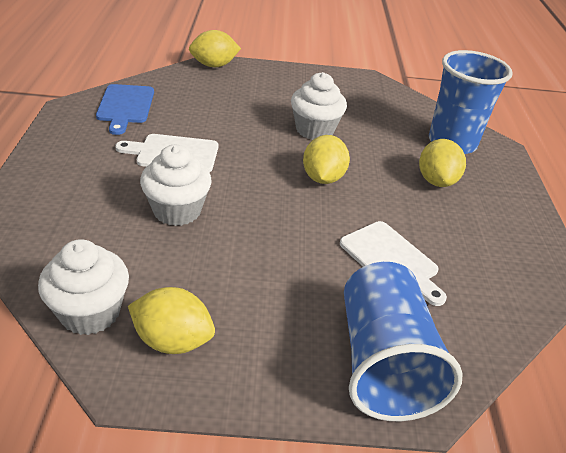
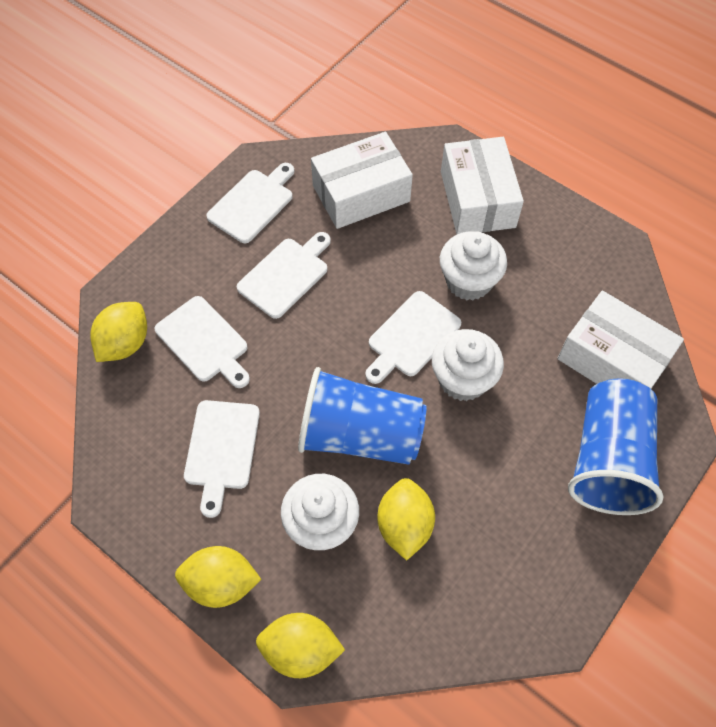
blue cutting board: [96,84,154,135] = 1 -> none = 0
white box: none = 0 -> [311,132,413,229] [441,137,524,234] [557,291,684,389] = 3
white cutting board: [115,134,218,172] [340,221,447,306] = 2 -> [155,296,250,388] [184,400,260,518] [206,163,294,243] [237,232,331,319] [365,291,461,384] = 5

